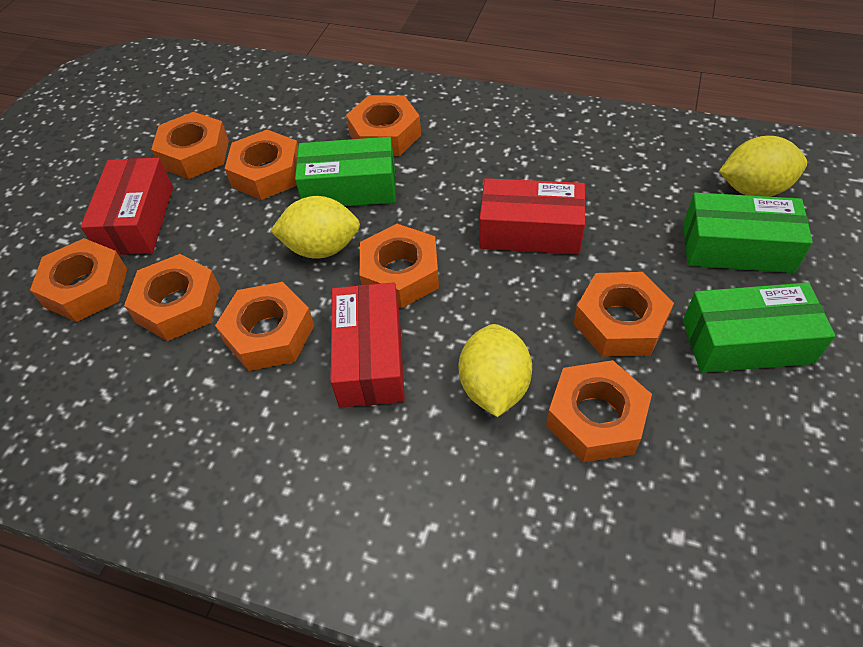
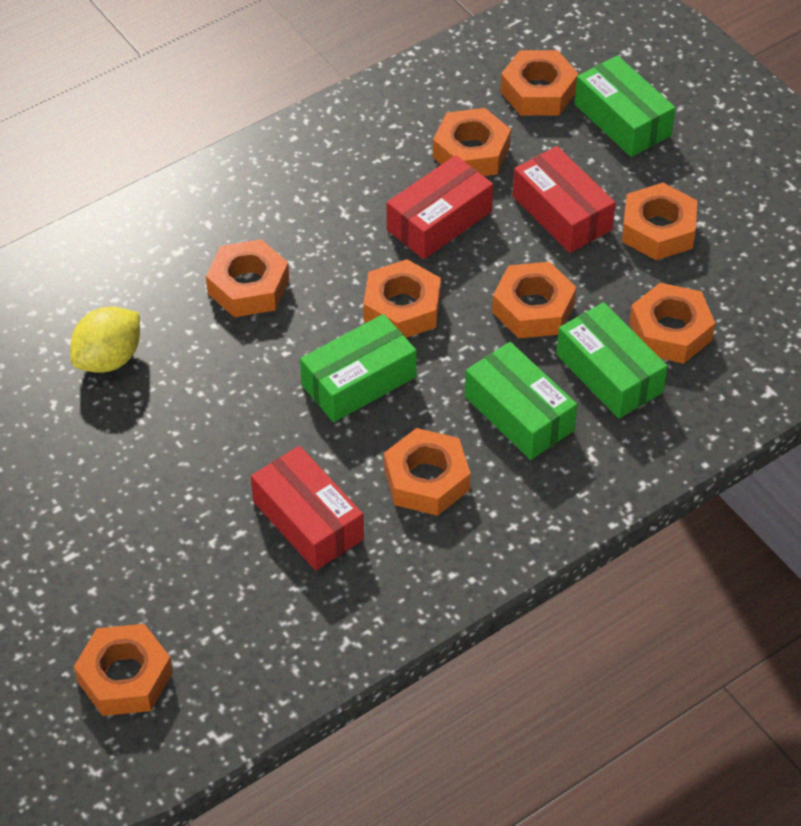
green box: [295,137,396,206] [683,192,813,273] [683,282,835,373] = 3 -> [300,314,417,422] [465,342,577,460] [556,302,668,419] [575,55,676,157] = 4
yellow lemon: [270,196,360,259] [458,324,532,417] [719,136,807,197] = 3 -> [70,307,140,373] = 1

